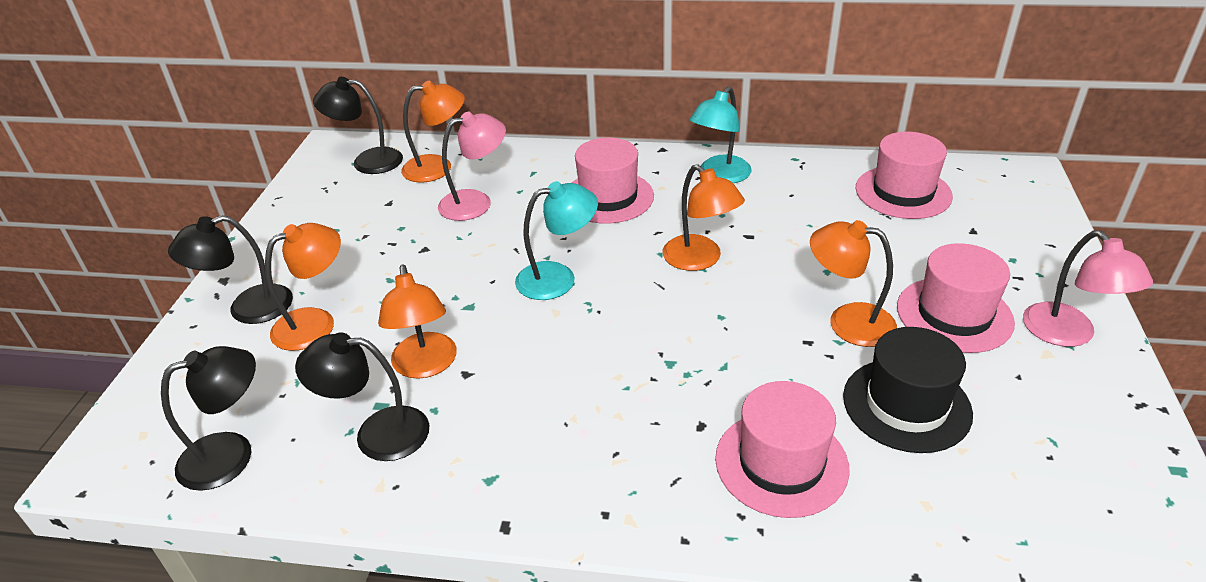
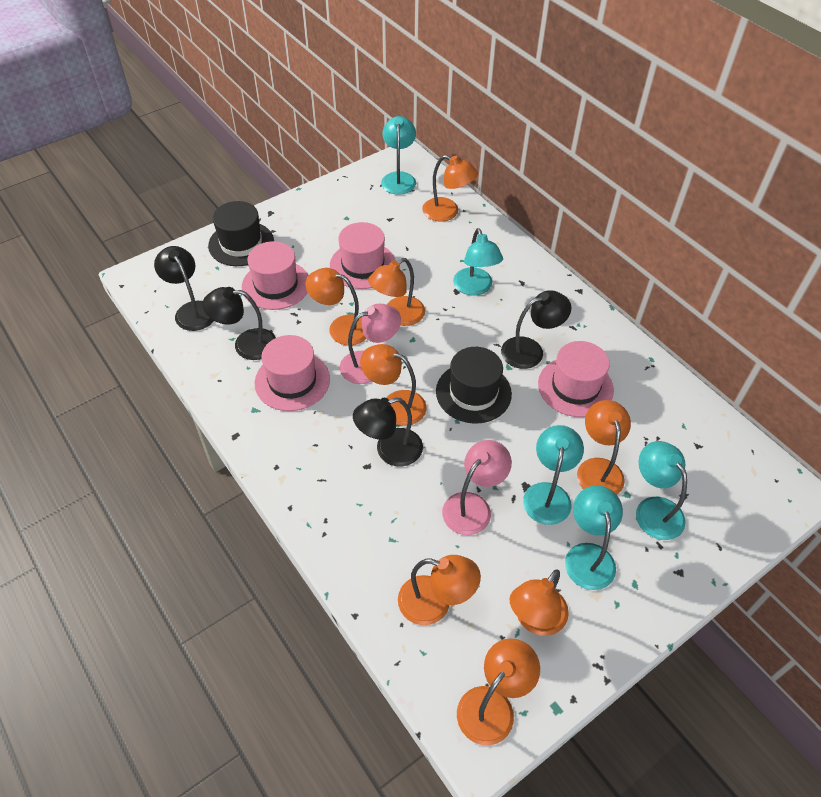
black hat: [843,327,973,453] = 1 -> [208,201,274,266] [436,347,512,424] = 2
orange lamp: [265,223,341,351] [378,264,457,379] [401,81,465,183] [663,164,745,271] [810,220,897,347] = 5 -> [305,268,366,346] [360,344,426,426] [368,258,425,326] [398,555,481,625] [422,155,478,222] [457,638,540,746] [510,569,569,636] [577,400,631,495] = 8
turquoise lamp: [515,181,598,300] [689,87,752,183] = 2 -> [381,116,416,195] [453,228,503,296] [523,425,584,525] [565,485,623,590] [636,441,687,540] = 5

